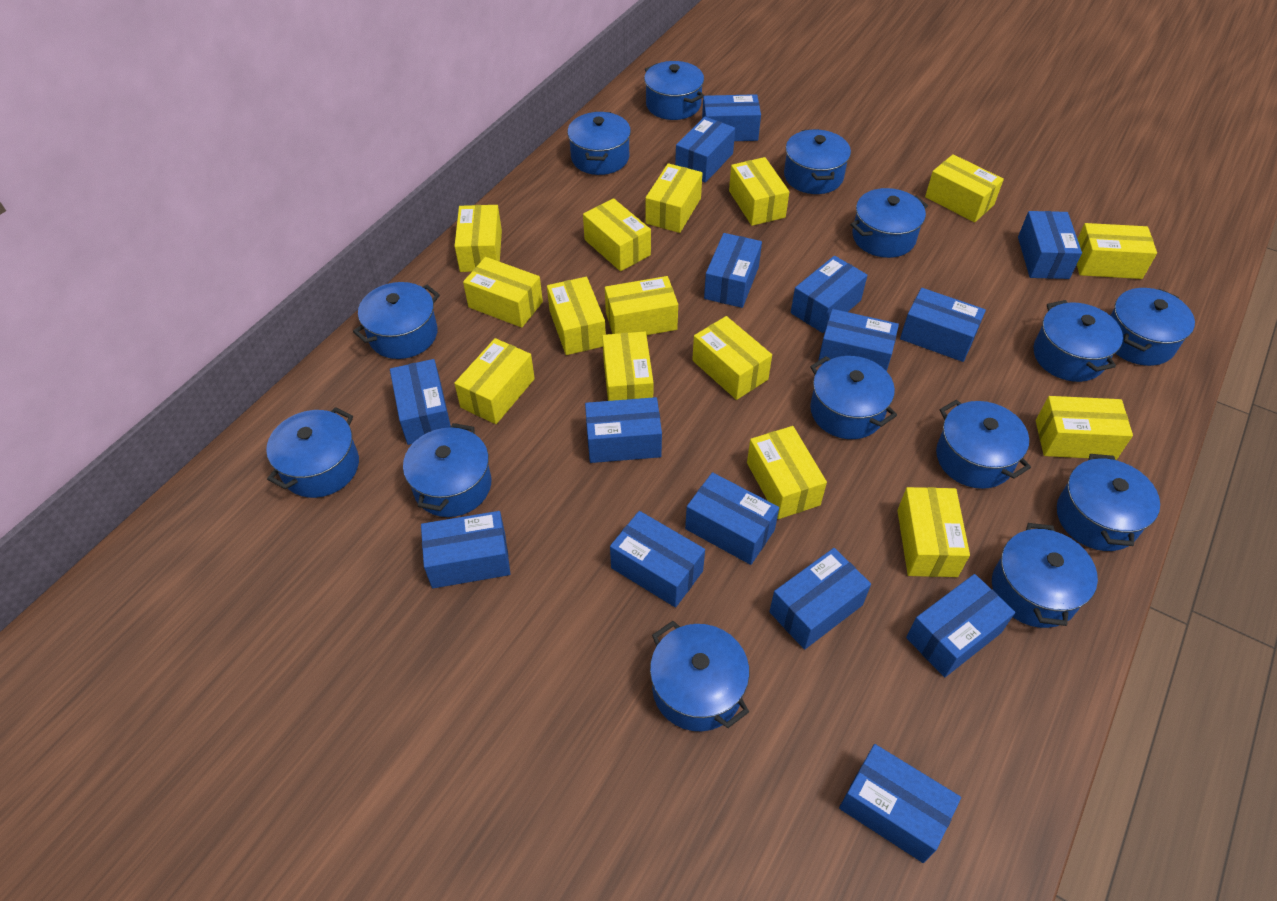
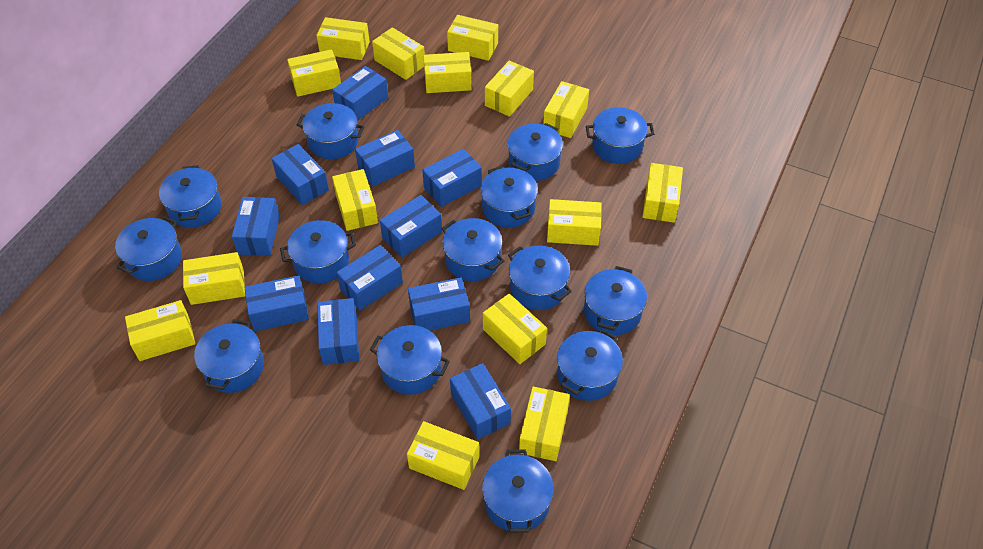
blue box: [390,359,451,445] [421,511,510,588] [585,397,662,463] [610,511,705,608] [675,117,735,183] [685,472,779,565] [702,94,761,141] [704,233,762,308] [769,548,871,650] [791,256,867,333] [818,309,899,371] [839,744,961,863] [900,288,986,362] [906,574,1015,677] [1018,211,1082,279] = 15 -> [232,197,280,256] [244,275,309,331] [271,144,329,205] [317,298,359,365] [332,66,388,121] [336,245,403,311] [355,130,415,186] [380,195,442,257] [408,277,470,331] [422,149,482,207] [450,363,511,439] = 11

